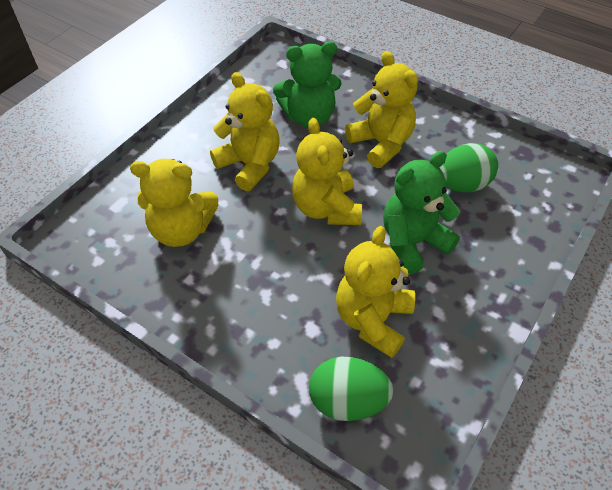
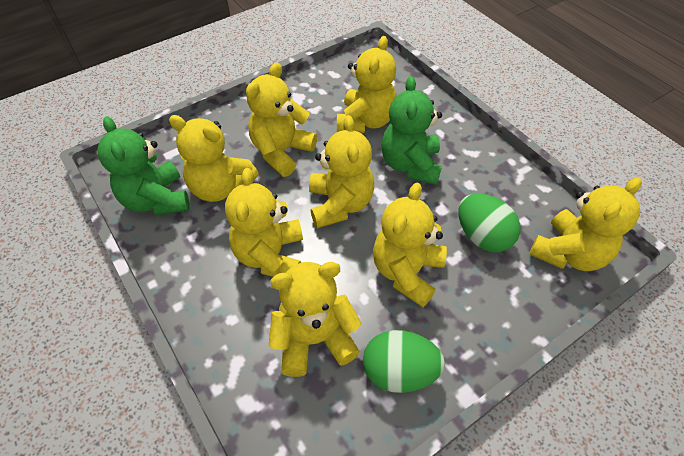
yellow teddy bear: [130,159,219,247] [210,72,279,192] [292,118,362,225] [336,226,415,358] [345,51,418,168] = 5 -> [169,115,259,202] [225,168,303,277] [246,62,317,177] [269,262,362,377] [309,115,374,228] [337,36,397,133] [373,183,447,307] [529,177,642,271] = 8

